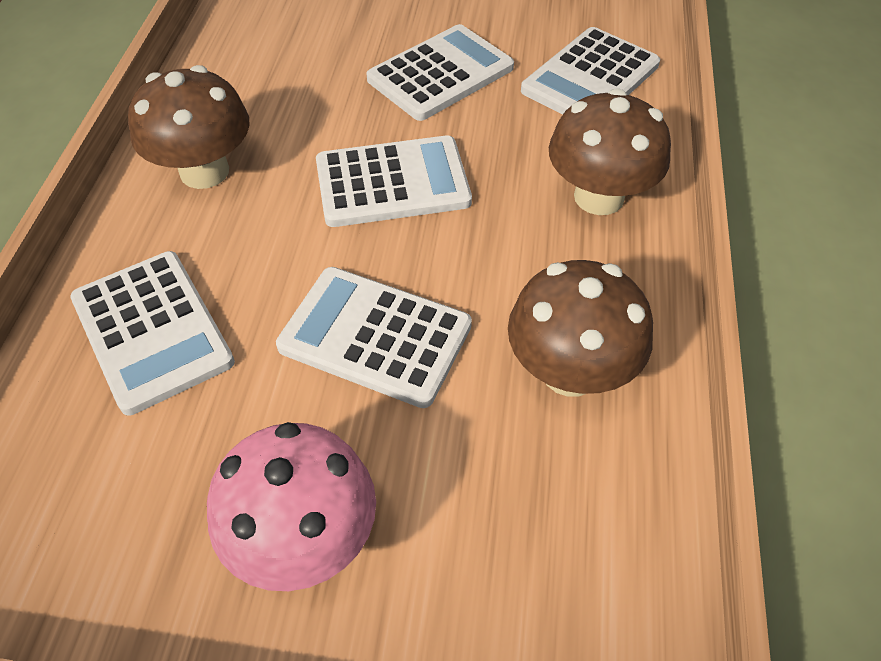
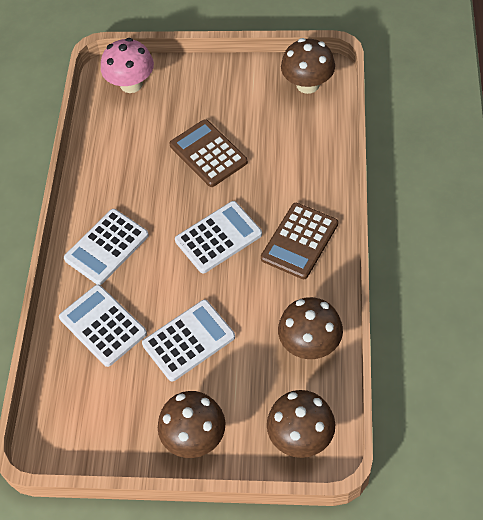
brown calculator: none = 0 -> [169,119,248,187] [261,203,338,279] = 2
brown mushroom: [128,65,249,189] [508,260,653,397] [549,88,671,215] = 3 -> [158,391,225,458] [267,390,335,458] [278,297,343,359] [281,38,335,94] = 4
white calculator: [70,251,235,415] [276,267,472,408] [316,135,472,227] [366,24,514,121] [521,27,660,115] = 5 -> [59,285,147,367] [64,209,149,285] [142,300,235,382] [175,201,262,273] = 4

